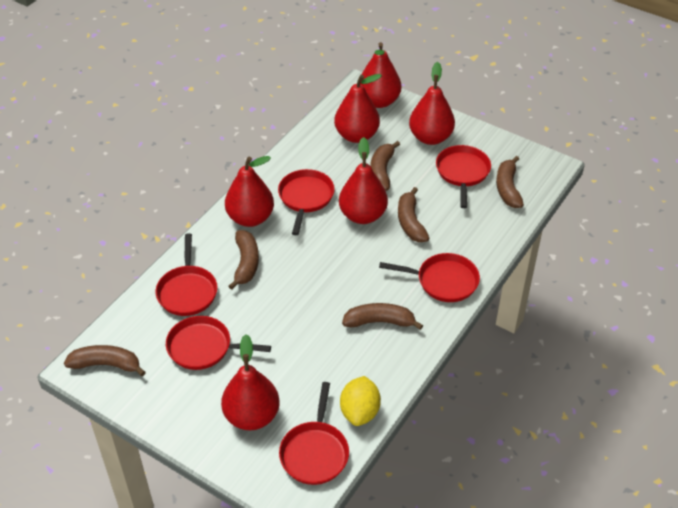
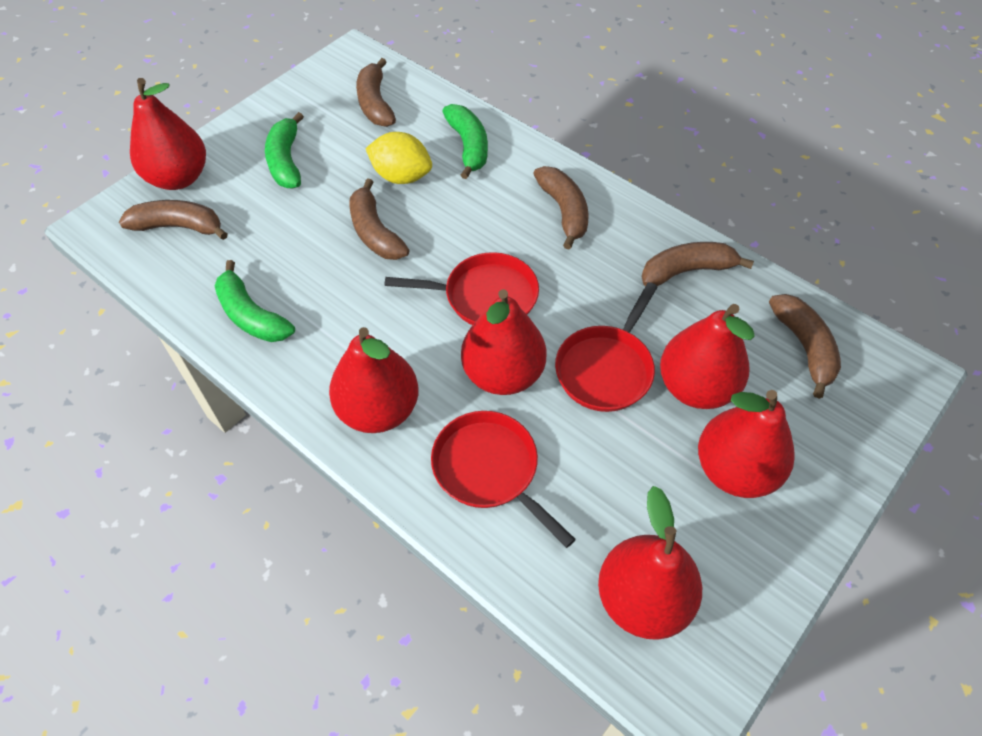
green banana: none = 0 -> [215,260,295,342] [265,112,304,188] [442,104,488,179] = 3
red pan: [155,233,218,316] [166,316,271,370] [278,169,335,235] [279,382,349,485] [379,253,480,302] [436,145,491,208] = 6 -> [384,252,539,325] [431,411,576,548] [555,282,658,412] = 3

